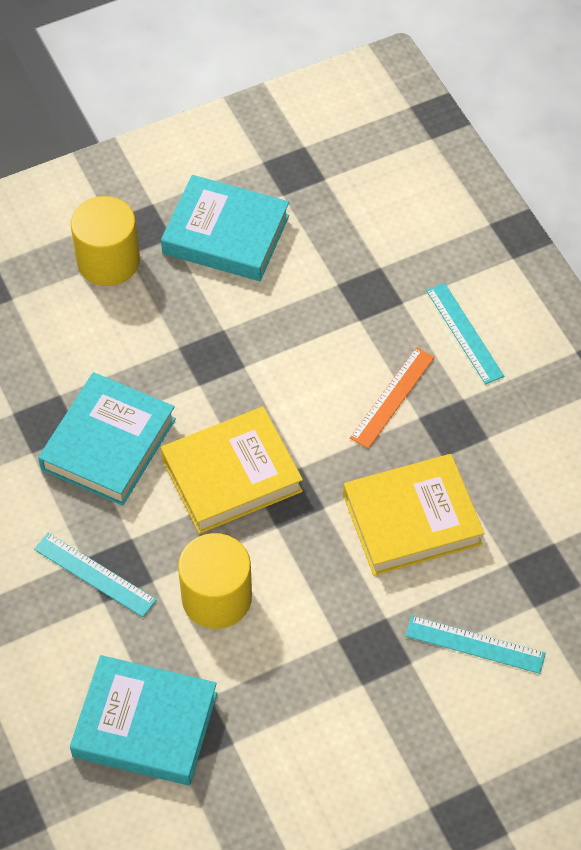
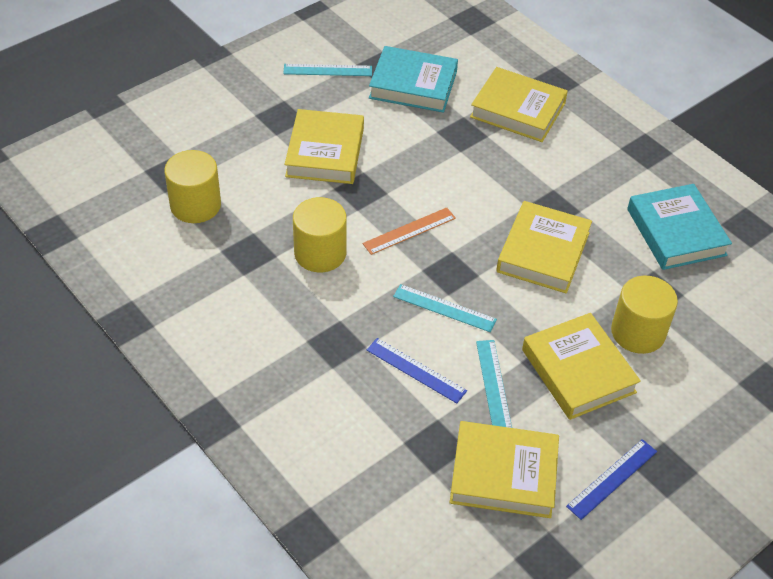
blue ruler: none = 0 -> [367,338,467,403] [566,439,657,520] = 2
turquoise book: [38,372,176,506] [70,655,217,786] [161,175,289,281] = 3 -> [369,46,458,113] [627,184,732,270] = 2
yellow book: [161,407,303,534] [343,454,484,576] = 2 -> [285,109,364,184] [449,421,559,518] [470,67,568,142] [496,201,592,293] [522,313,641,420] = 5
yellow cylinder: [71,196,140,286] [178,533,252,629] = 2 -> [164,150,221,223] [293,197,347,272] [611,276,678,354] = 3

